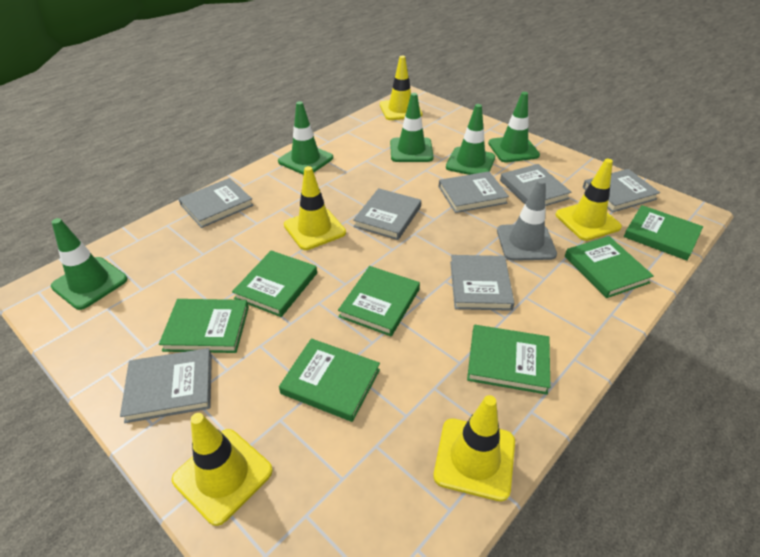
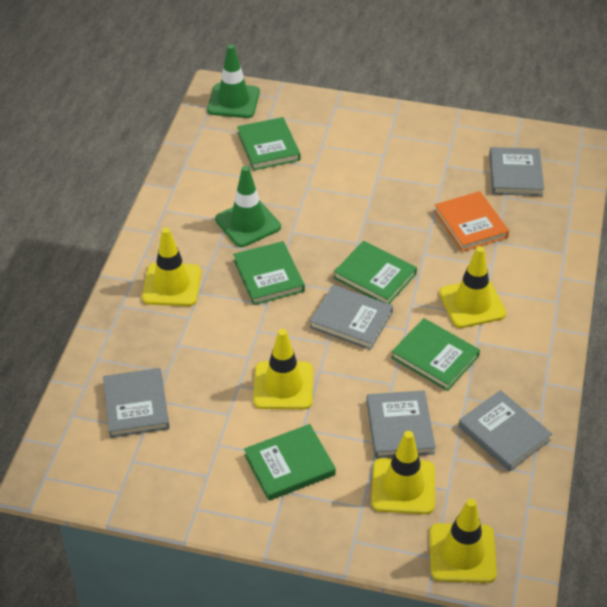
green book: [159,299,249,353] [232,250,317,317] [279,338,380,422] [338,266,420,336] [467,325,550,395] [565,236,654,298] [624,205,703,261] = 7 -> [233,241,305,305] [237,117,300,170] [244,424,336,501] [334,241,417,304] [391,318,480,391] = 5
green traffic cone: [51,218,127,310] [278,101,333,175] [390,93,434,162] [446,104,495,175] [488,92,540,162] = 5 -> [207,44,260,118] [215,166,281,247] = 2
grey book: [120,348,212,423] [178,178,254,228] [353,188,421,240] [439,171,509,213] [450,255,514,311] [500,164,571,206] [583,169,660,213] = 7 -> [103,368,170,438] [310,285,393,350] [366,390,436,458] [458,390,552,472] [489,147,544,196] = 5
grey traffic cone: [497,179,557,261] = 1 -> none = 0
orange book: none = 0 -> [434,191,509,252] = 1

